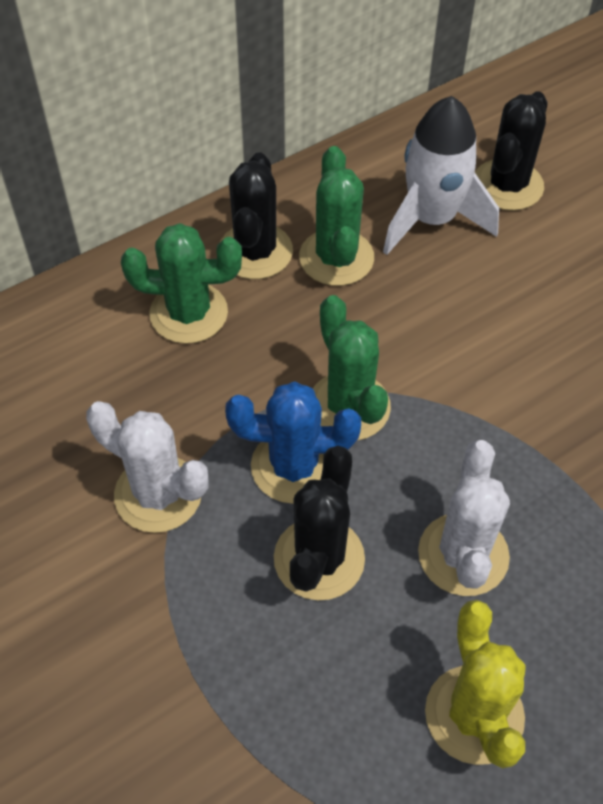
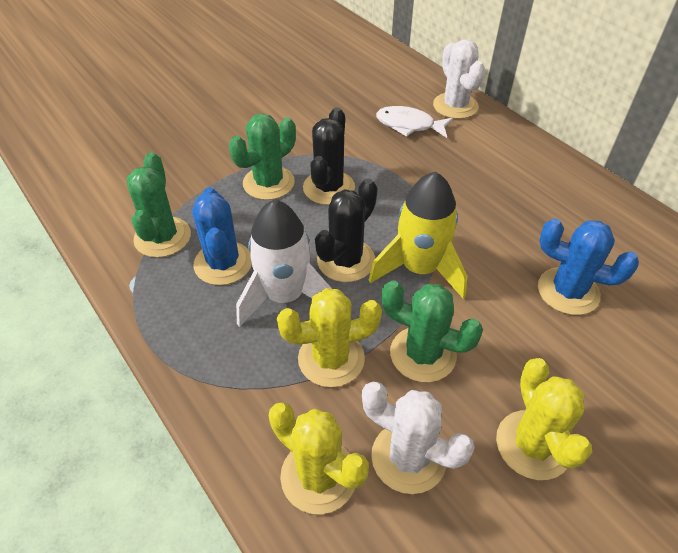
black cactus: [220,152,293,279] [274,446,365,600] [475,91,547,211] = 3 -> [303,107,355,205] [315,179,377,282] = 2
blue cactus: [225,381,361,504] = 1 -> [192,187,252,285] [538,218,639,315] = 2
white fish: none = 0 -> [376,106,453,138] = 1
yellow cactus: [425,600,526,768] = 1 -> [269,402,369,514] [277,288,382,387] [496,358,592,480] = 3
yellow rocket: none = 0 -> [369,171,467,299] = 1

